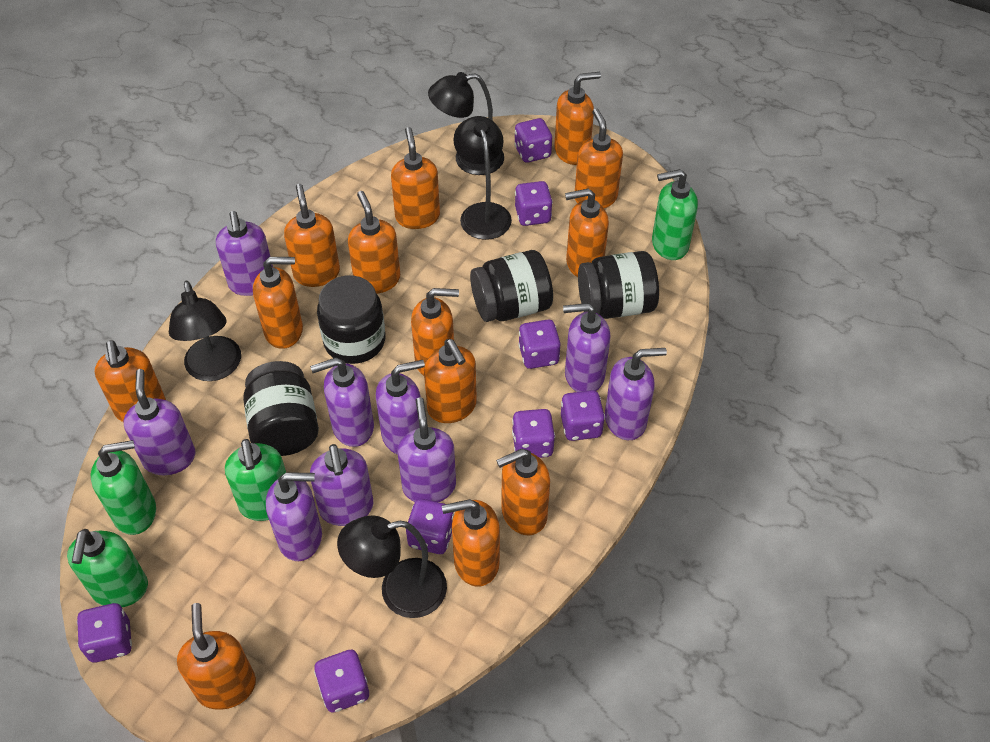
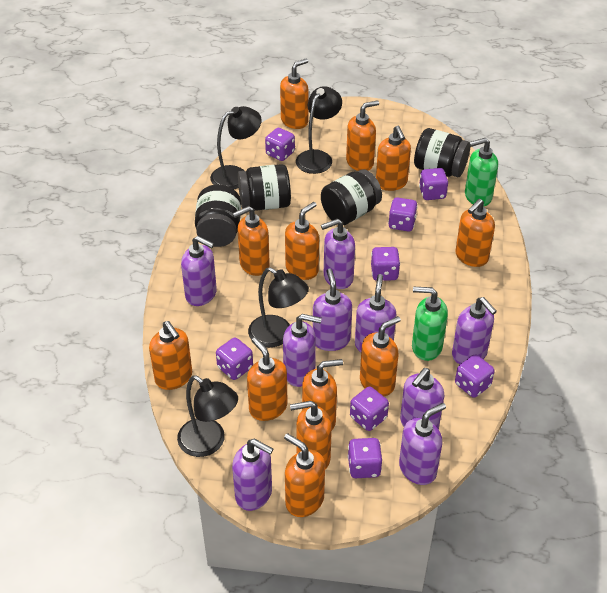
green soap dispenser: [67,529,148,607] [91,440,156,535] [225,439,286,521] [652,169,698,260] = 4 -> [412,287,448,361] [465,138,498,206] = 2
orange soap dispenser: [95,340,166,422] [177,603,256,710] [253,257,303,349] [284,184,340,287] [348,191,400,294] [391,127,440,229] [411,288,459,376] [424,339,477,423] [442,499,500,587] [496,449,550,535] [554,72,601,165] [565,189,609,277] [575,108,623,208] = 13 -> [149,321,192,390] [233,206,270,276] [247,337,288,421] [280,58,309,129] [284,433,325,517] [285,202,319,280] [290,401,332,470] [302,359,343,430] [346,100,379,171] [360,316,401,396] [376,126,411,191] [455,199,495,267] = 12

